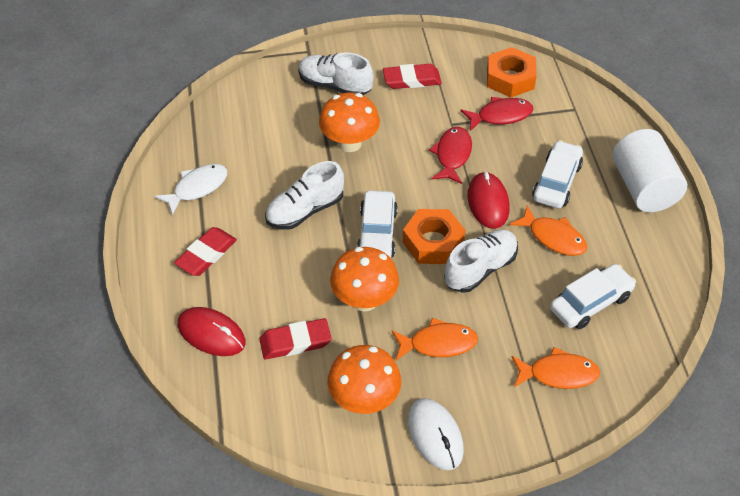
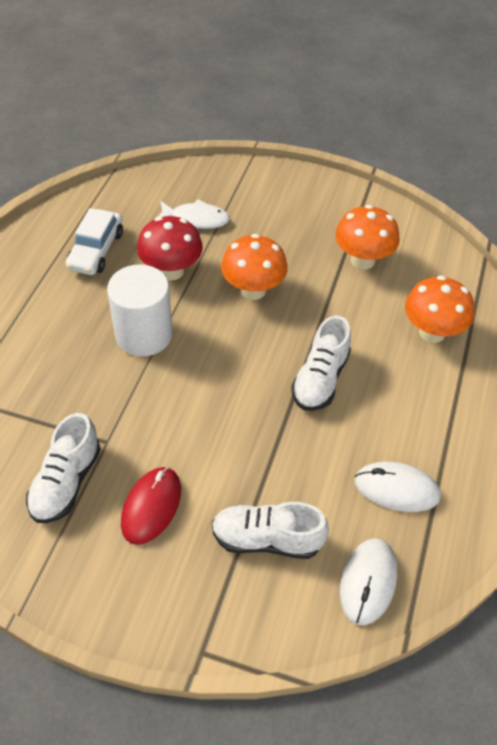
orange fish: [392,318,478,360] [510,205,587,256] [512,347,600,389] = 3 -> none = 0
orange nut: [403,209,466,264] [487,47,537,98] = 2 -> none = 0
red eraser: [174,227,237,276] [259,318,332,359] [383,64,442,89] = 3 -> none = 0
red fish: [429,127,472,184] [461,97,533,131] = 2 -> none = 0
red mouse: [178,307,246,356] [467,172,510,229] = 2 -> [121,467,181,545] = 1
red mushroom: none = 0 -> [137,216,203,280] = 1
white car: [357,191,398,258] [532,140,583,208] [550,264,636,329] = 3 -> [66,208,123,275] = 1
white mouse: [408,398,464,470] = 1 -> [340,538,397,625] [355,462,441,512] = 2

